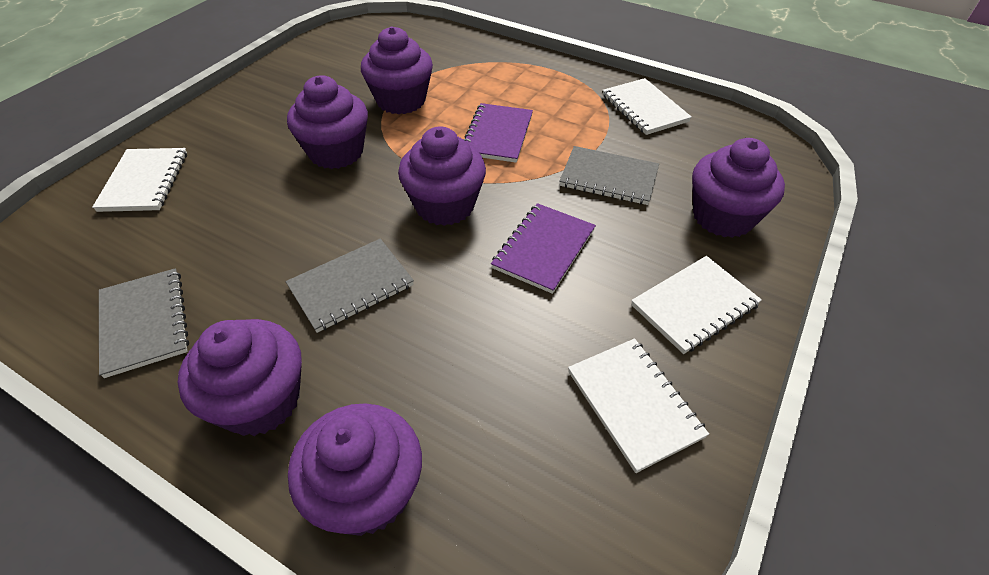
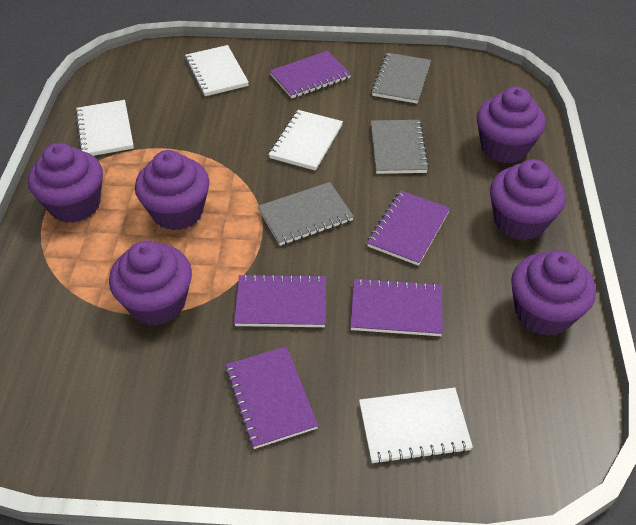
purple notebook: [464,103,533,163] [491,203,596,294] = 2 -> [225,346,318,449] [234,274,326,327] [270,51,351,98] [350,278,443,336] [367,190,450,266] = 5

